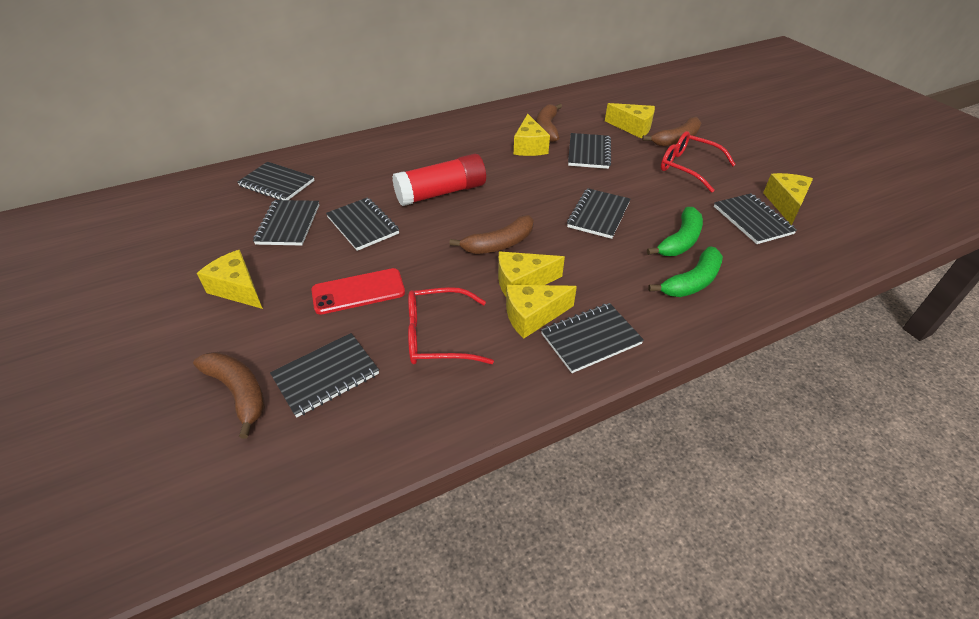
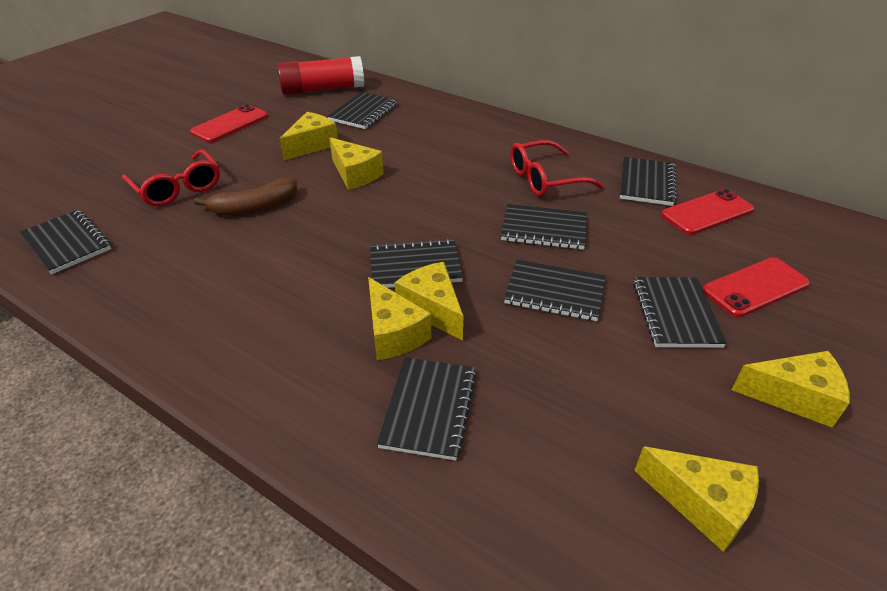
brown banana: [193,352,265,439] [449,215,534,254] [537,103,562,142] [642,117,701,147] = 4 -> [194,178,297,215] = 1
green banana: [647,207,703,256] [648,246,723,297] = 2 -> none = 0
red phone: [311,268,405,315] = 1 -> [190,104,268,143] [661,189,754,235] [703,257,810,317] = 3

